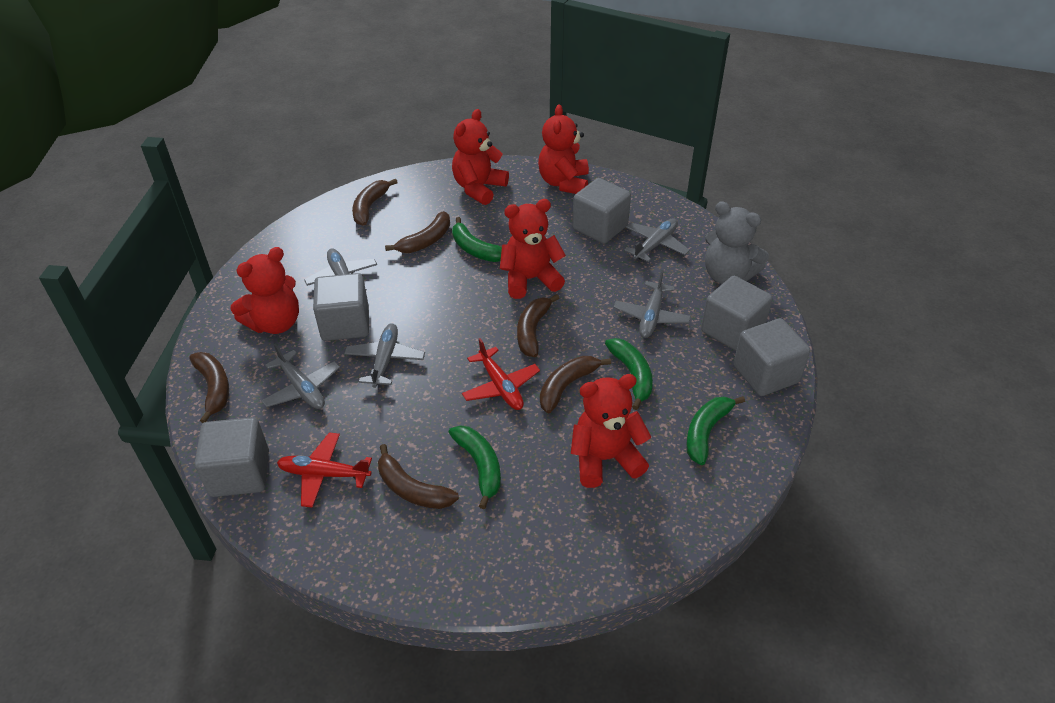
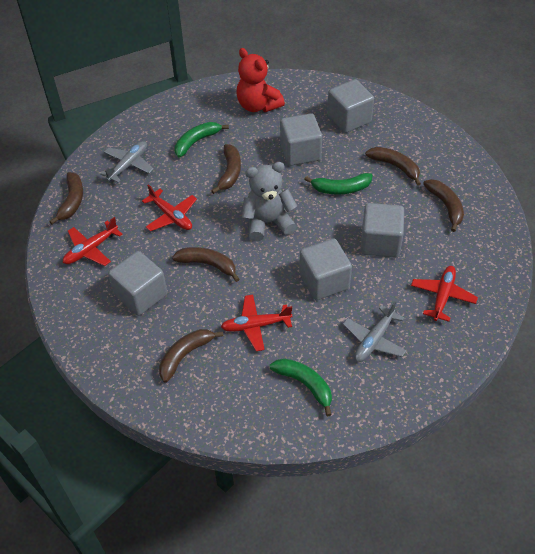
green banana: [448,425,501,509] [452,217,502,262] [605,338,653,410] [686,396,745,465] = 4 -> [175,122,229,158] [270,358,332,416] [304,173,372,195] = 3
grey plane: [261,343,340,409] [304,248,377,290] [344,323,425,388] [613,270,691,338] [624,218,689,262] = 5 -> [100,141,153,183] [343,301,407,362] = 2
red plane: [277,432,372,508] [462,338,540,410] = 2 -> [63,217,123,266] [142,184,197,231] [221,295,292,351] [411,266,478,322] = 4
red teddy bear: [230,247,299,334] [452,109,509,205] [500,199,566,299] [538,104,589,194] [571,374,651,488] = 5 -> [236,48,285,112] = 1

